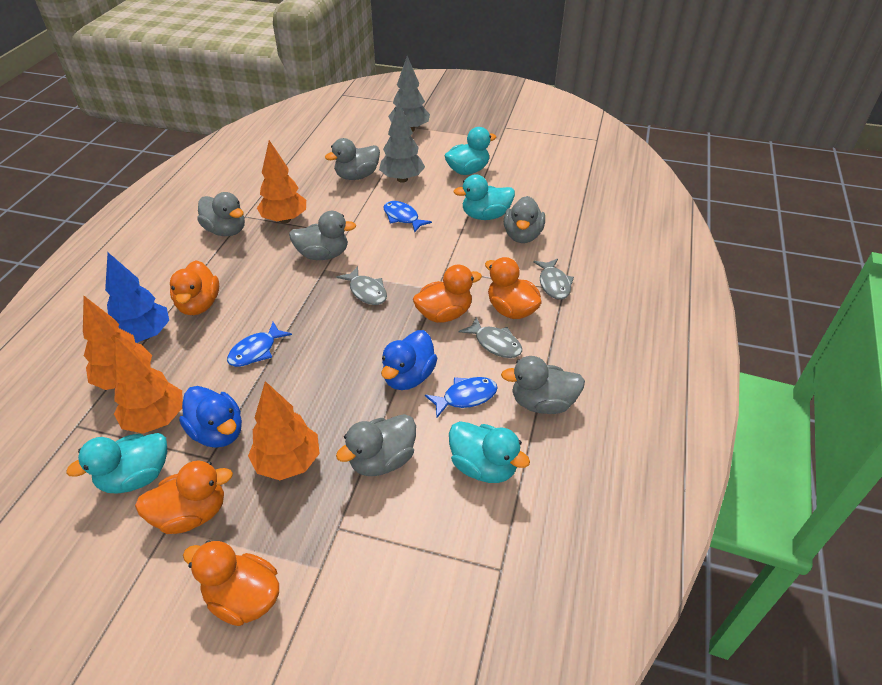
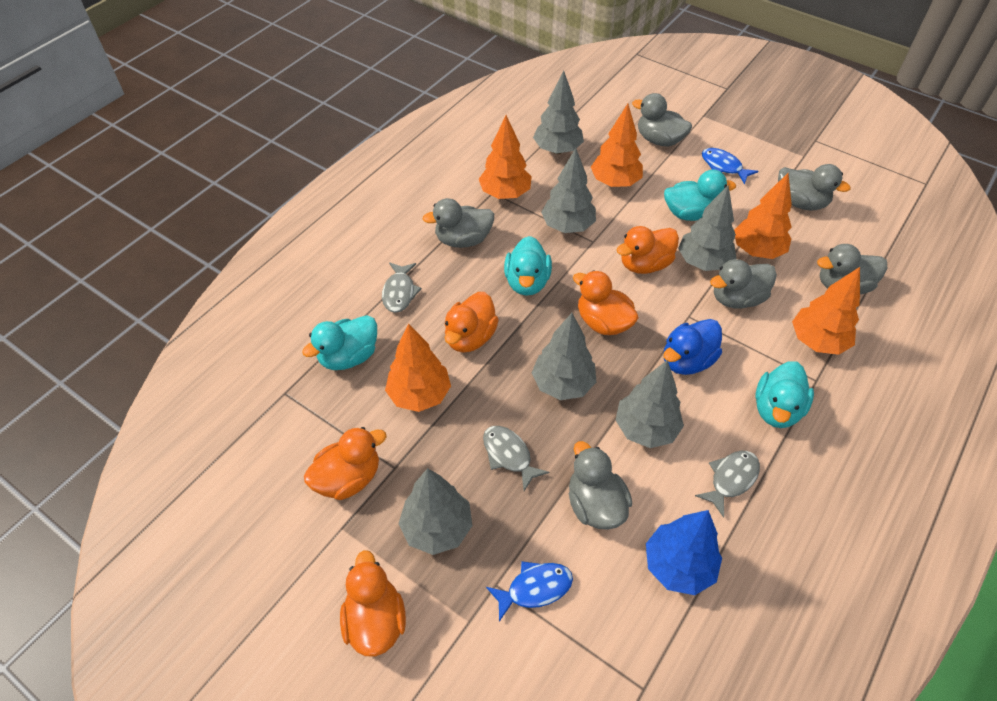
blue duck: [179,386,242,448] [381,330,437,390] = 2 -> [663,319,722,375] = 1
blue fish: [227,322,292,367] [383,201,432,232] [425,377,497,417] = 3 -> [486,561,573,622] [702,148,759,184] = 2
grey tree: [379,102,425,183] [388,56,430,132] = 2 -> [398,468,472,555] [532,313,596,400] [533,71,584,154] [541,148,596,233] [616,360,684,448] [678,185,737,271] = 6
orange tree: [83,296,152,390] [112,337,183,434] [248,381,320,480] [257,140,306,224] = 4 -> [385,324,451,412] [479,115,532,199] [591,104,643,187] [734,173,792,259] [792,267,860,355] = 5

